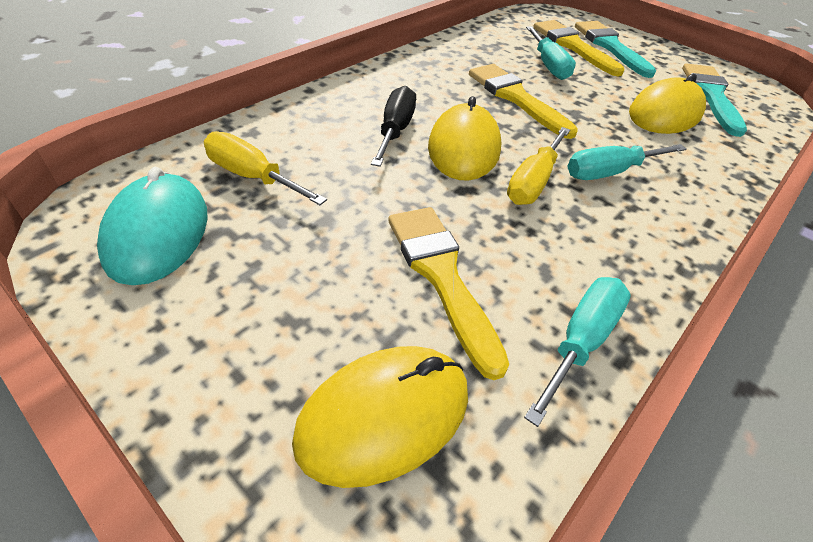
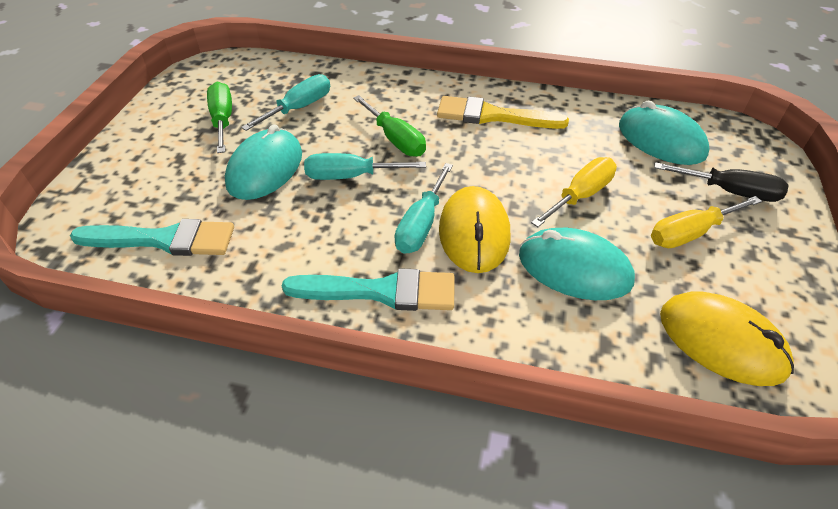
green screwdriver: none = 0 -> [207,82,232,153] [353,95,426,157] = 2
turquoise mouse: [97,167,208,285] = 1 -> [225,124,302,200] [519,228,635,300] [619,101,709,165] = 3
yellow brush: [388,207,509,380] [469,64,578,139] [533,20,625,76] = 3 -> [437,96,569,129] = 1
yellow mouse: [292,346,468,488] [428,96,501,181] [629,74,706,134] = 3 -> [439,186,511,273] [660,292,794,386] = 2

